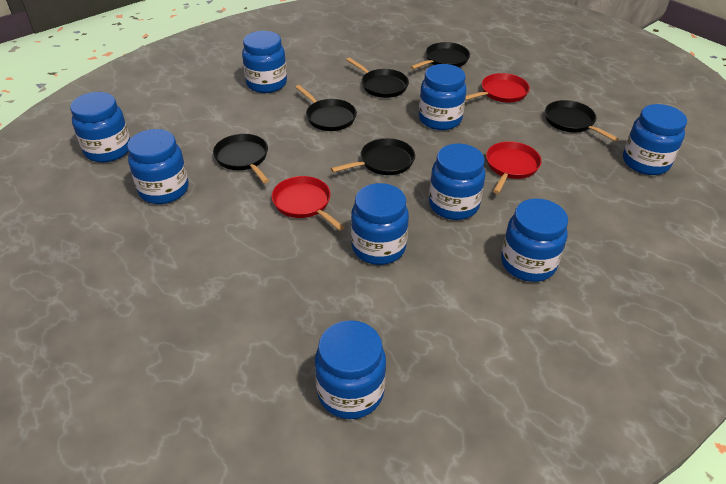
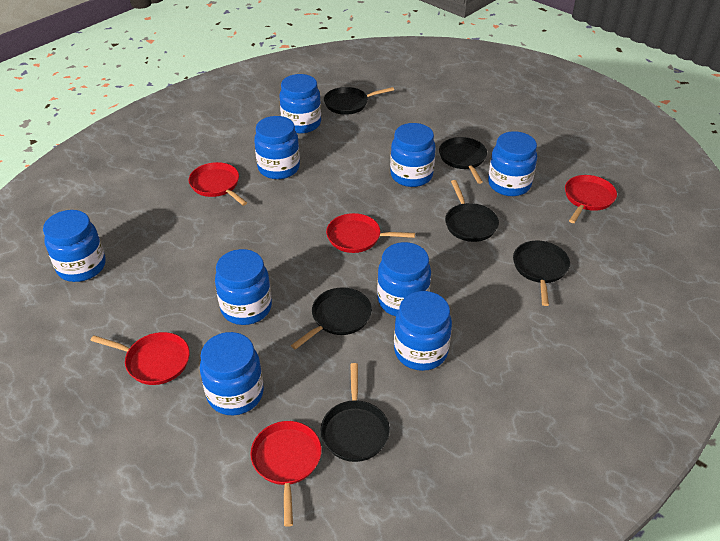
red pan: [272,176,344,231] [466,73,530,103] [486,141,542,194] = 3 -> [90,332,190,385] [189,162,247,206] [250,421,322,527] [326,213,415,253] [565,175,617,223] = 5

